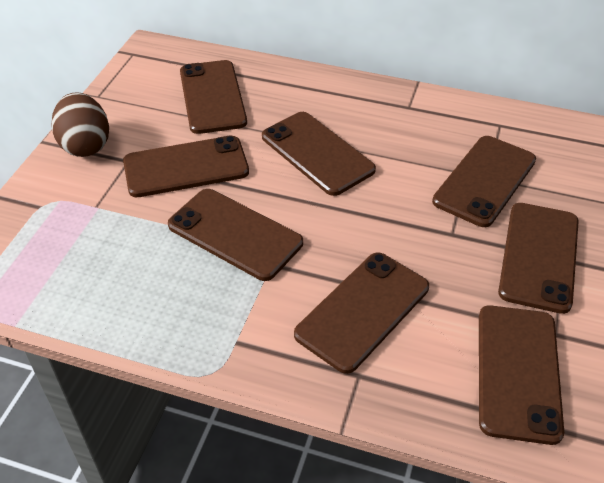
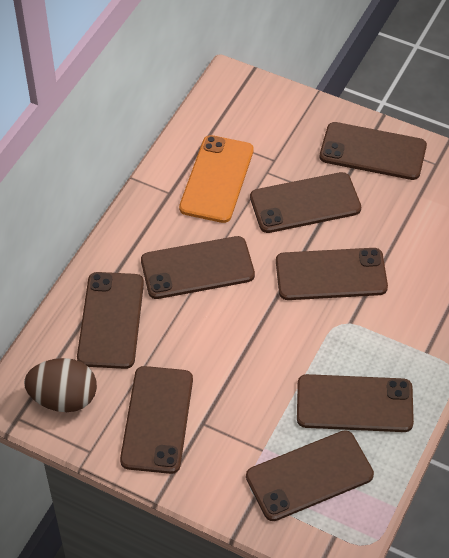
orange phone: none = 0 -> [179,135,254,223] = 1

